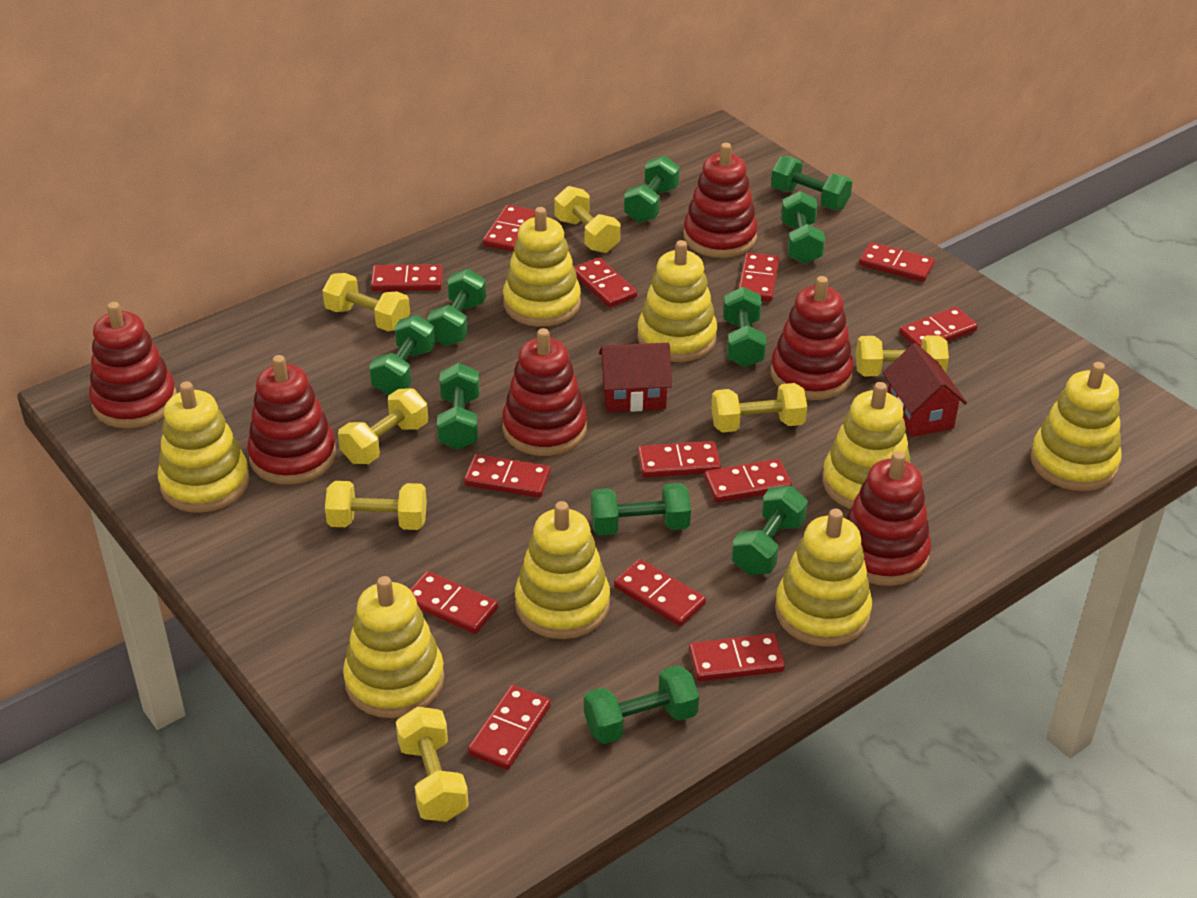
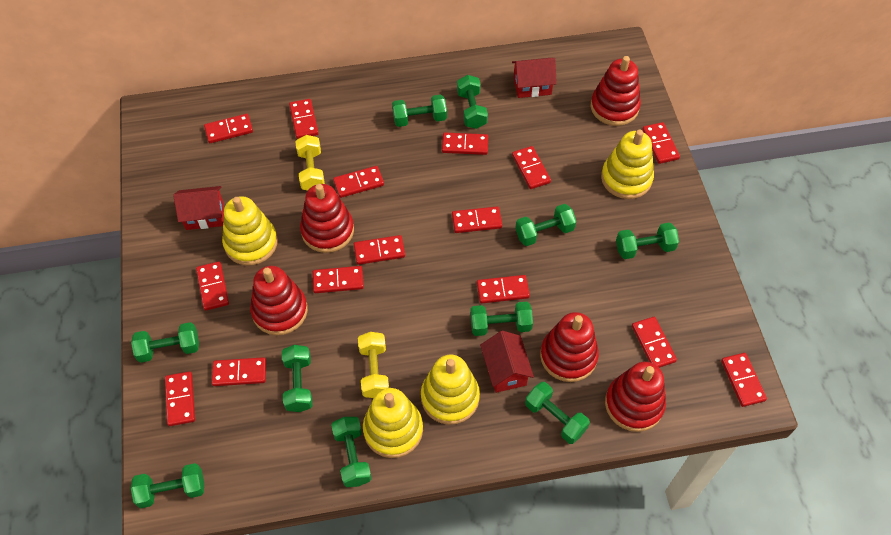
red domino: [371,264,443,291] [410,571,498,634] [464,454,551,498] [468,685,551,770] [483,205,535,252] [574,258,637,308] [614,559,706,627] [638,441,721,478] [689,633,785,681] [704,459,792,503] [738,253,779,302] [859,242,935,282] [899,307,978,347] = 13 -> [165,371,195,426] [196,261,229,311] [204,114,253,143] [212,357,266,386] [289,99,318,139] [312,266,364,293] [333,166,384,198] [354,235,405,265] [442,132,488,155] [452,206,502,233] [477,275,530,304] [512,146,551,189] [632,317,677,368] [642,122,680,164] [721,353,767,407] = 15
red house: [599,343,672,412] [883,343,967,437] = 2 -> [173,186,224,230] [480,331,534,393] [512,58,557,98] = 3
red stacking toy: [89,302,177,428] [247,355,336,485] [502,328,587,456] [683,143,758,258] [771,276,854,400] [846,451,931,586] = 6 -> [250,266,308,335] [300,184,354,253] [540,312,599,382] [591,56,641,126] [605,362,666,432] = 5
yellow dumbbell: [322,273,410,331] [325,481,427,530] [338,388,428,464] [396,706,469,822] [554,186,620,253] [711,383,807,433] [856,336,949,376] = 7 -> [295,135,325,191] [358,332,389,398] = 2
yellow stacking toy: [158,381,250,513] [343,576,445,718] [503,207,581,327] [515,501,610,639] [637,240,717,362] [775,509,872,647] [822,382,910,509] [1030,362,1122,491] = 8 -> [222,196,278,265] [363,388,423,458] [421,355,480,425] [601,130,654,199] = 4

